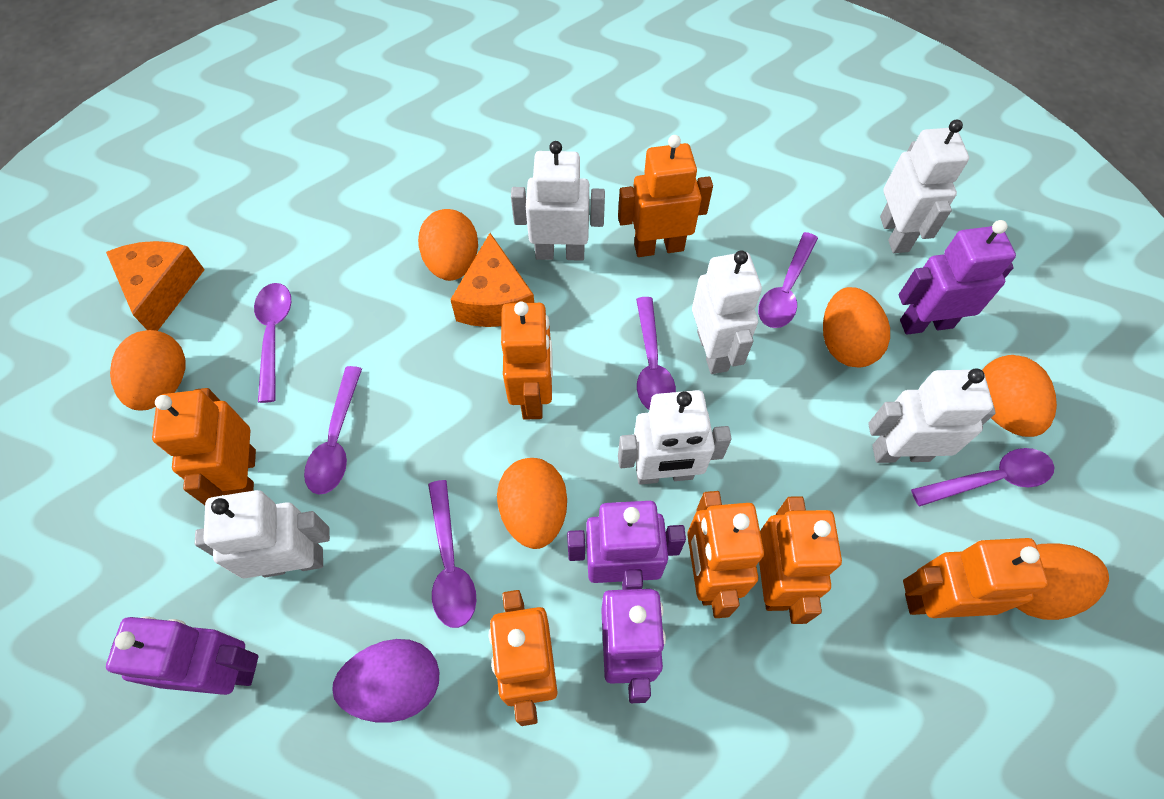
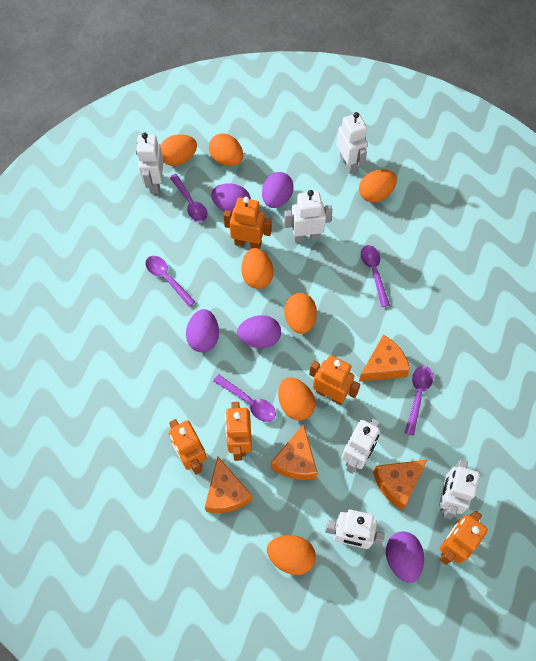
orange cheese: [106,241,205,331] [450,233,534,327] = 2 -> [205,457,252,513] [271,424,318,480] [359,335,410,382] [373,459,428,510] = 4
orange egg: [110,330,186,410] [418,209,478,281] [497,458,567,549] [823,287,890,367] [982,355,1057,437] [1016,543,1109,620] = 6 -> [160,134,197,166] [209,134,243,166] [242,248,273,289] [267,535,316,575] [278,377,315,421] [284,293,317,334] [359,169,397,202] = 7
orange robot: [152,388,256,505] [489,590,558,726] [501,301,553,420] [618,135,713,257] [687,491,764,618] [759,496,842,624] [903,538,1048,618] = 7 -> [168,419,207,475] [224,197,272,249] [225,402,252,461] [309,355,360,405] [440,511,488,565] = 5
purple egg: [332,639,439,722] = 1 -> [186,309,219,352] [211,183,251,212] [237,315,281,348] [262,172,294,208] [386,531,424,583] = 5
purple robot: [106,616,259,695] [567,501,686,583] [601,569,666,703] [899,220,1016,335] = 4 -> none = 0
purple spoon: [254,283,292,403] [304,366,362,494] [428,480,476,628] [636,297,676,409] [758,232,818,328] [911,448,1054,507] = 6 -> [145,256,196,307] [169,174,208,222] [213,374,276,422] [361,245,390,307] [405,366,433,436] = 5

